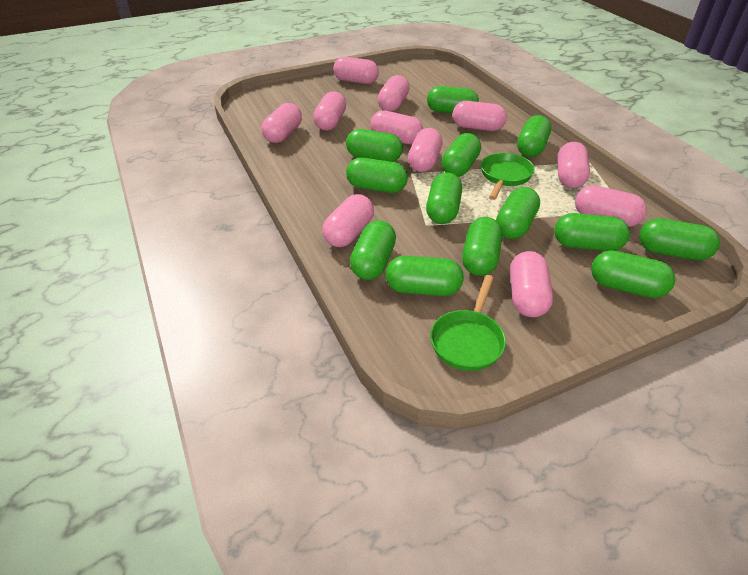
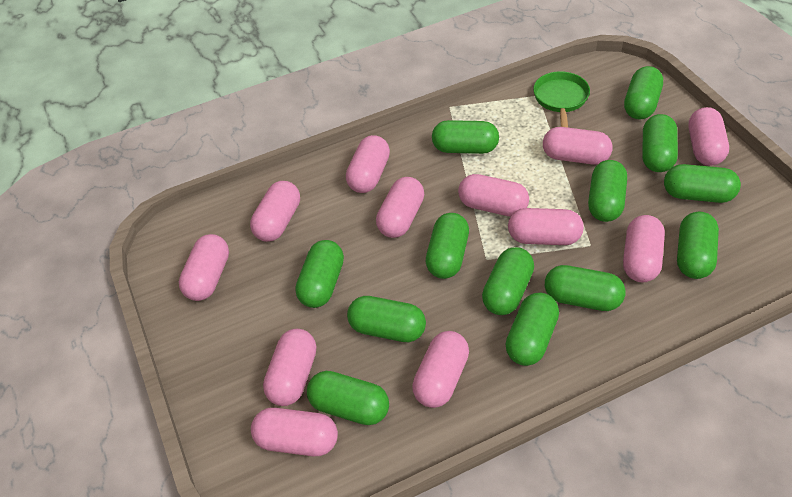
green pan: [430,275,506,371] [481,153,535,200] = 2 -> [533,71,590,128] = 1
pink capsule: [262,103,302,143] [313,91,346,130] [322,194,374,247] [333,57,379,84] [370,110,423,144] [378,75,410,112] [408,128,442,172] [452,101,507,131] [510,251,553,317] [557,142,590,188] [575,185,647,227] = 11 -> [179,234,229,301] [250,181,300,242] [251,408,338,456] [263,329,316,406] [346,135,390,193] [376,177,424,238] [412,331,469,408] [458,174,529,216] [508,208,584,245] [543,127,613,165] [623,215,665,282] [688,107,729,166] = 12

